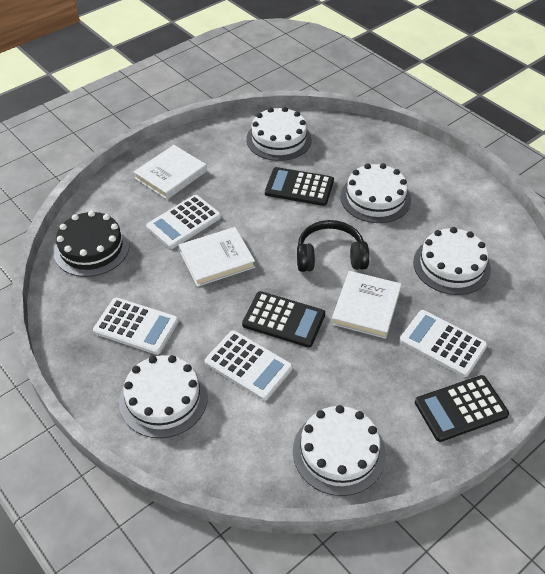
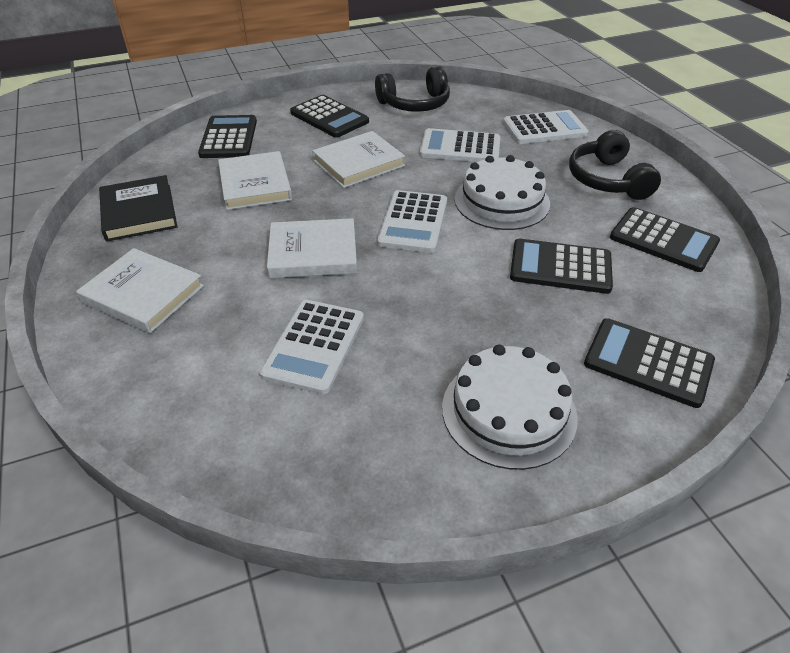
black book: none = 0 -> [99,175,177,242] = 1
black cake: [53,211,129,277] = 1 -> none = 0
black calculator: [242,291,325,348] [265,167,334,206] [415,375,509,442] = 3 -> [198,115,257,158] [290,95,369,138] [510,239,613,294] [584,318,715,408] [610,207,720,272] = 5
black headphones: [297,220,369,272] = 1 -> [375,66,450,112] [569,130,661,200] = 2
white book: [134,145,207,199] [179,227,255,287] [331,271,402,339] = 3 -> [76,248,204,333] [218,151,292,210] [267,218,357,278] [312,131,405,188] = 4
white cake: [119,355,208,438] [246,107,312,161] [293,405,386,496] [340,163,411,223] [413,227,491,295] = 5 -> [442,344,578,470] [454,155,550,230] = 2

